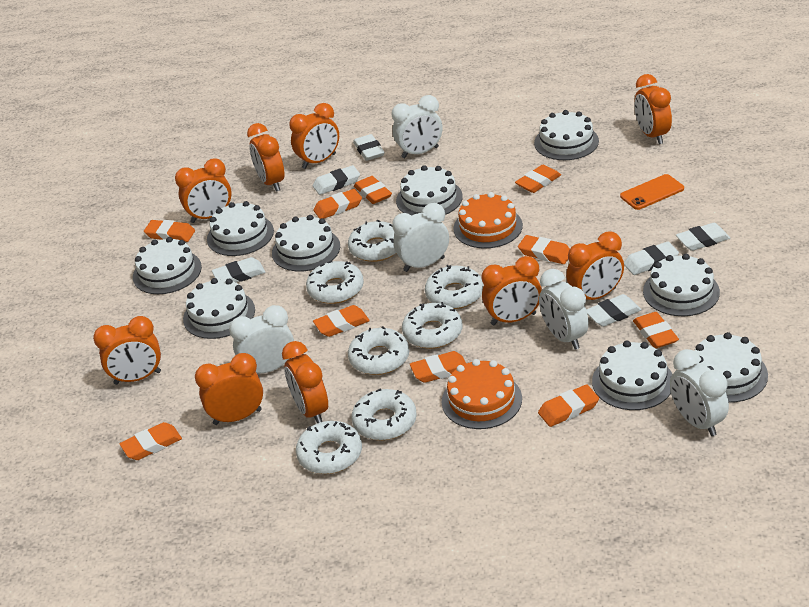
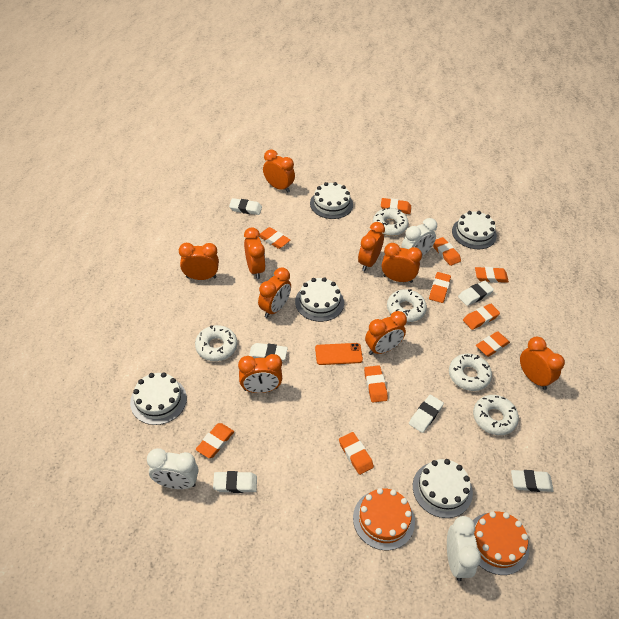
white cake: [133,237,202,294] [183,278,255,339] [207,201,274,256] [272,215,340,271] [396,165,463,216] [534,110,599,160] [592,340,672,410] [643,254,720,316] [694,332,768,403] = 9 -> [130,372,187,425] [295,277,344,322] [310,182,353,219] [413,459,473,518] [452,211,497,249] = 5
white clock: [229,305,294,373] [392,95,442,158] [392,203,449,272] [539,269,589,350] [670,349,729,436] = 5 -> [147,448,199,489] [401,218,437,256] [447,516,481,581] = 3
white donut: [296,421,362,474] [306,261,364,304] [348,220,396,262] [348,326,410,375] [351,388,417,440] [402,302,462,349] [425,265,484,309] = 7 -> [195,325,237,361] [373,208,409,236] [387,289,427,322] [449,353,492,391] [473,395,519,435] = 5

